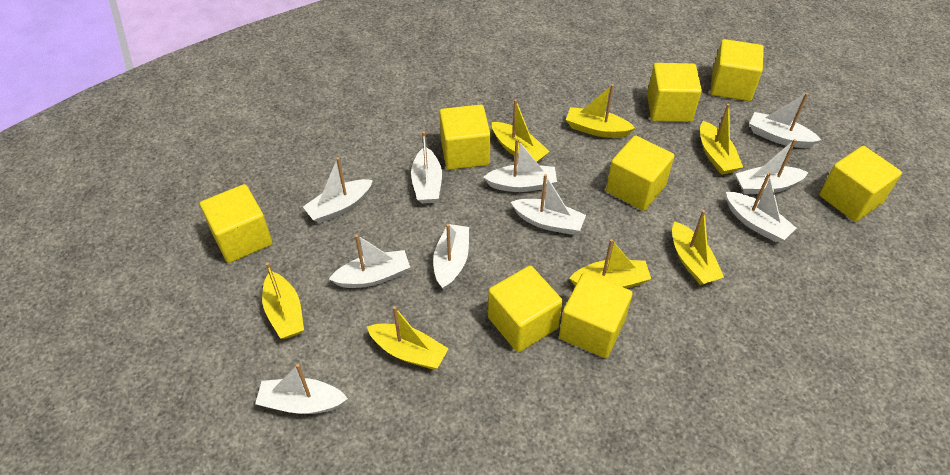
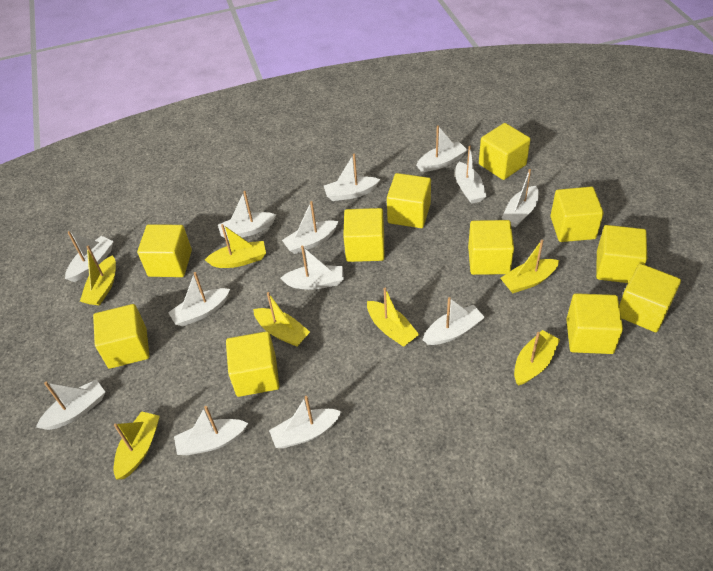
white boat: [255,364,348,414] [303,157,373,223] [329,234,410,288] [411,131,442,204] [433,224,469,290] [483,139,557,192] [511,174,586,235] [726,173,796,242] [736,139,809,194] [749,93,821,148] = 10 -> [36,379,105,430] [65,231,114,282] [168,272,230,326] [174,406,248,455] [218,191,277,240] [269,396,342,448] [280,246,344,290] [282,201,338,254] [324,154,380,201] [416,125,467,172] [423,297,485,345] [455,146,487,204] [502,169,539,227] = 13
yellow cube: [200,184,273,263] [440,104,491,170] [488,266,563,353] [559,272,633,358] [606,135,674,211] [647,63,702,122] [710,39,764,101] [819,146,902,222] = 8 -> [93,304,149,369] [137,224,192,277] [226,331,280,397] [343,208,385,262] [387,173,431,228] [468,220,514,275] [479,123,531,180] [550,187,604,242] [566,293,623,354] [596,225,647,283] [619,264,681,332] = 11

